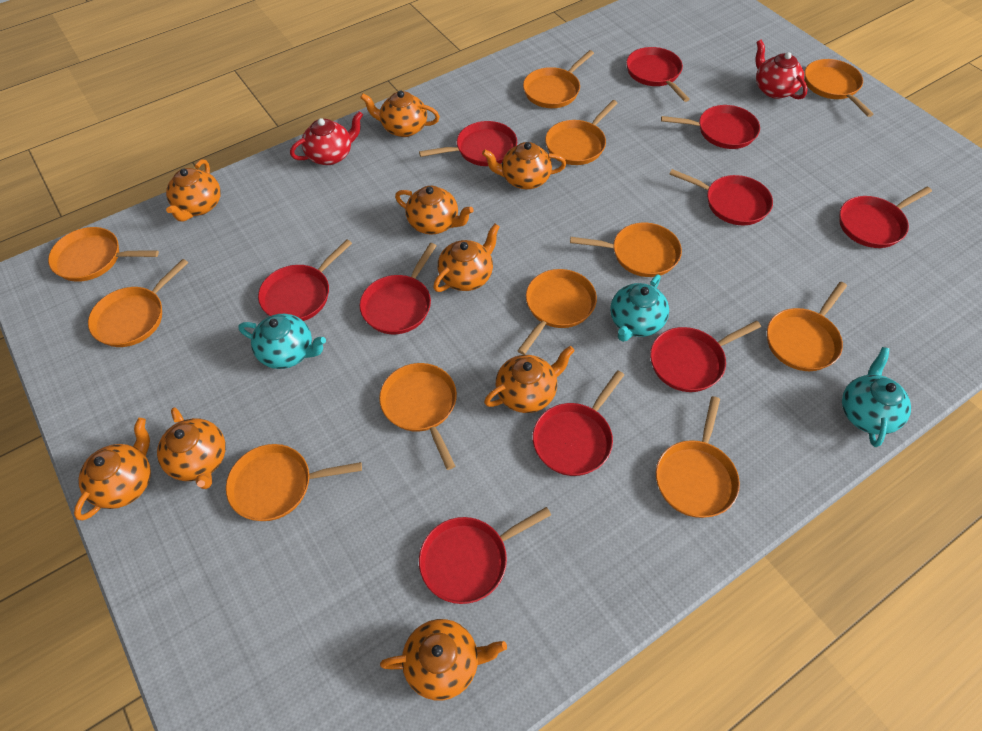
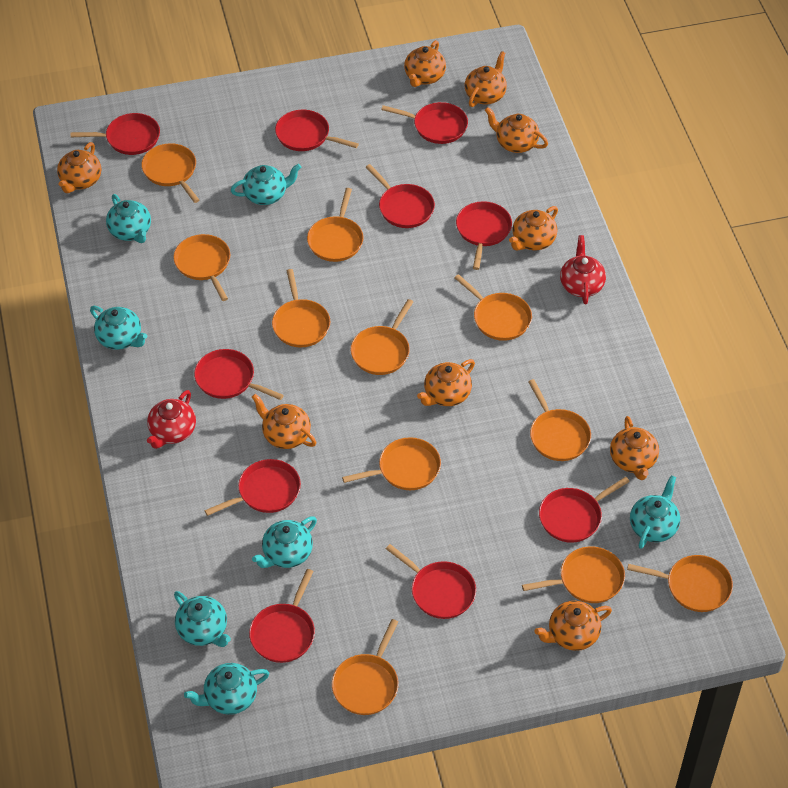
turquoise teapot: [238,314,326,369] [610,274,669,342] [842,347,911,447] = 3 -> [90,306,147,350] [106,194,151,243] [174,591,231,647] [184,663,269,715] [231,164,301,205] [252,516,317,568] [630,475,680,549] = 7

